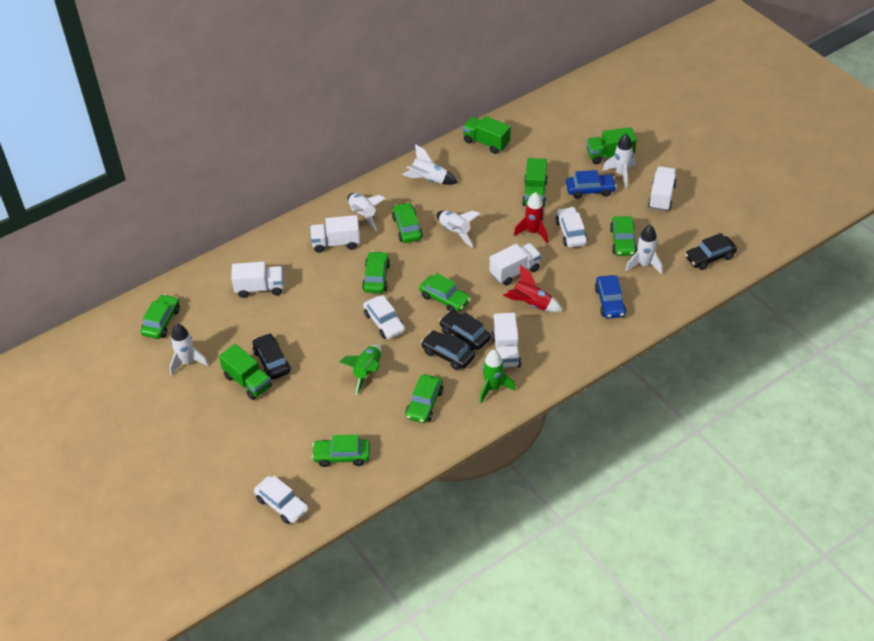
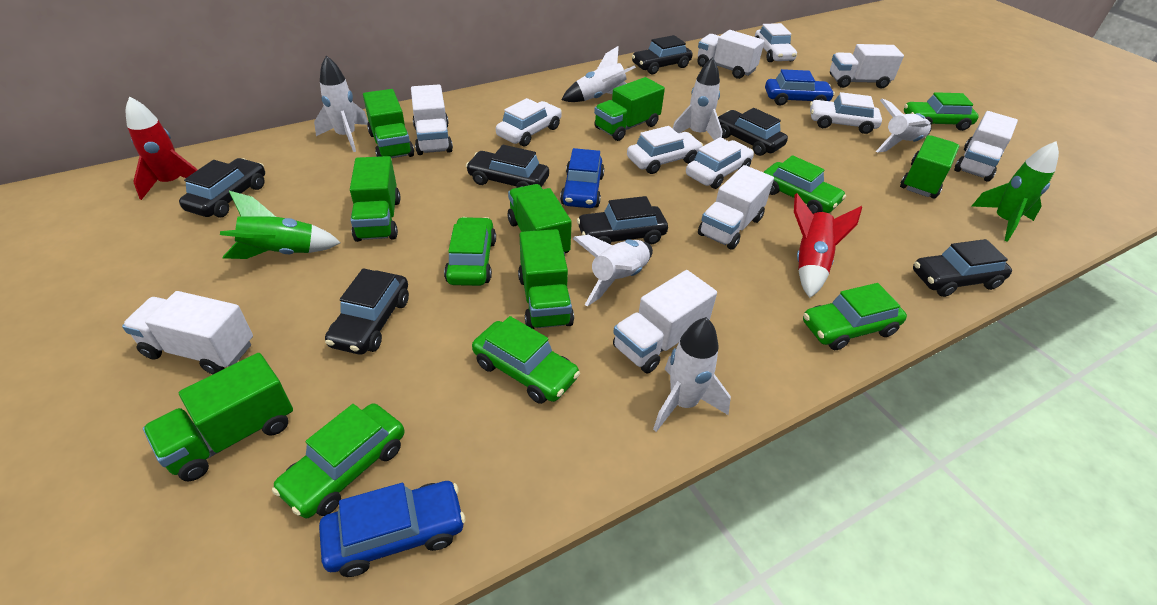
black car: [252,333,291,380] [421,330,475,370] [439,310,491,350] [685,233,737,270] = 4 -> [179,158,265,217] [325,268,409,355] [466,145,549,188] [577,196,668,245] [632,35,693,74] [718,108,788,156] [913,239,1012,297] = 7
blue car: [566,170,617,199] [595,275,627,319] = 2 -> [319,481,465,577] [560,148,604,208] [765,69,835,106] = 3
green car: [140,294,180,339] [312,435,370,467] [362,251,390,293] [392,202,423,243] [405,374,443,423] [419,273,471,312] [610,216,637,256] = 7 -> [272,403,405,518] [444,217,496,286] [472,316,580,404] [763,155,846,214] [803,283,907,350] [904,92,979,131] = 6
green truck: [219,344,272,400] [463,116,511,154] [522,158,548,207] [587,127,637,164] = 4 -> [143,353,293,481] [350,156,401,242] [363,89,414,158] [508,184,572,255] [518,229,574,329] [594,77,665,141] [900,135,959,199] = 7
white car: [254,476,309,524] [363,295,405,339] [556,207,588,248] = 3 -> [496,98,562,146] [627,126,703,174] [686,137,754,189] [755,23,797,62] [810,92,882,134] = 5
white truck: [231,262,284,298] [310,215,360,253] [489,243,541,286] [492,313,521,368] [648,166,676,211] = 5 -> [122,291,253,374] [411,84,453,155] [613,270,717,373] [697,30,764,79] [698,165,774,250] [830,44,904,89] [954,111,1018,182] = 7

